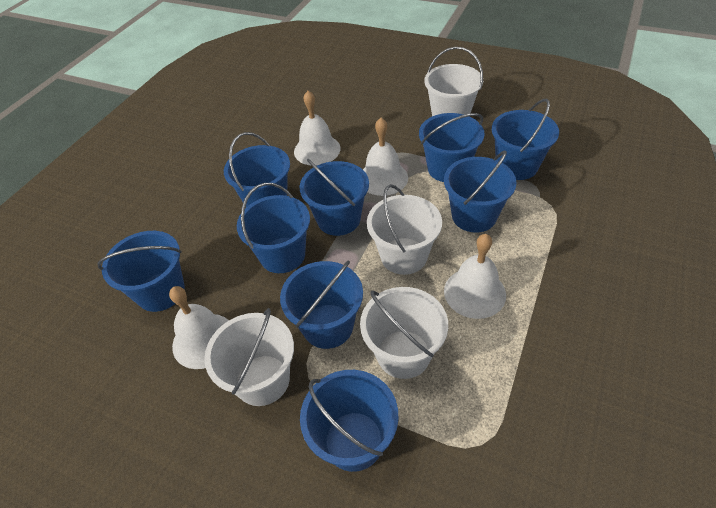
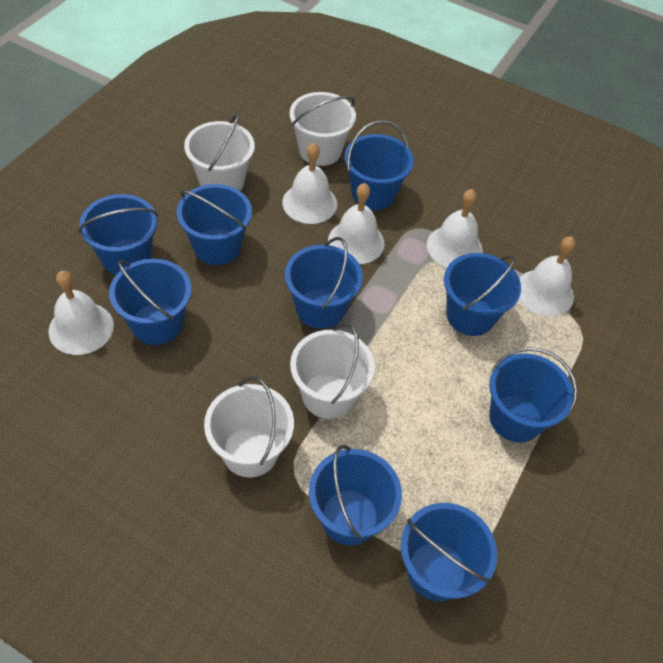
white bell: [169,286,229,369] [294,91,341,166] [363,118,408,196] [444,234,506,319] = 4 -> [49,271,114,355] [282,143,337,224] [328,183,385,264] [427,189,483,267] [519,236,576,316] = 5

